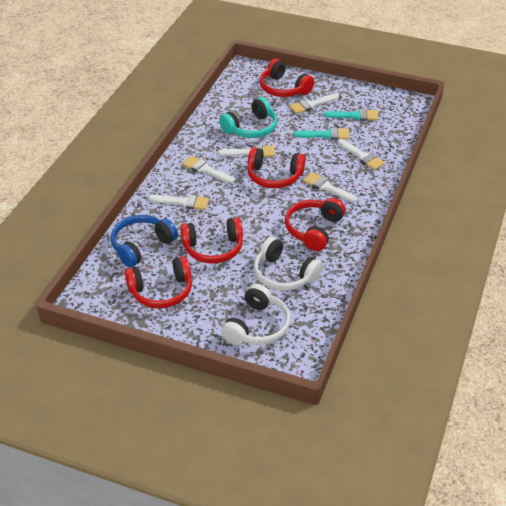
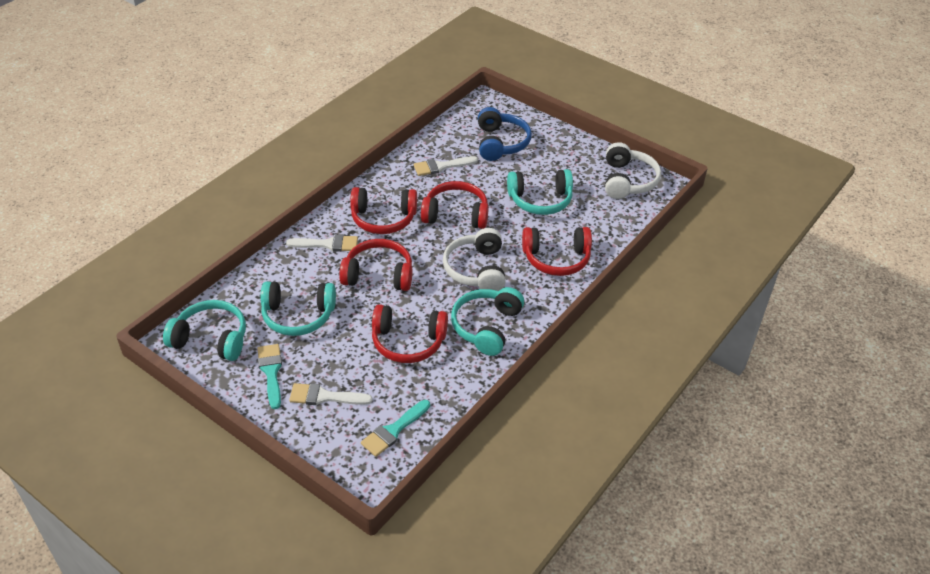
turquoise headphones: [219,97,277,138] = 1 -> [163,300,246,361] [261,281,336,336] [451,287,524,356] [507,169,573,215] = 4
white brush: [148,195,209,210] [182,156,235,183] [218,145,275,157] [289,94,339,114] [303,172,357,203] [338,139,385,170] = 6 -> [286,235,358,252] [289,383,373,405] [414,156,478,176] = 3

